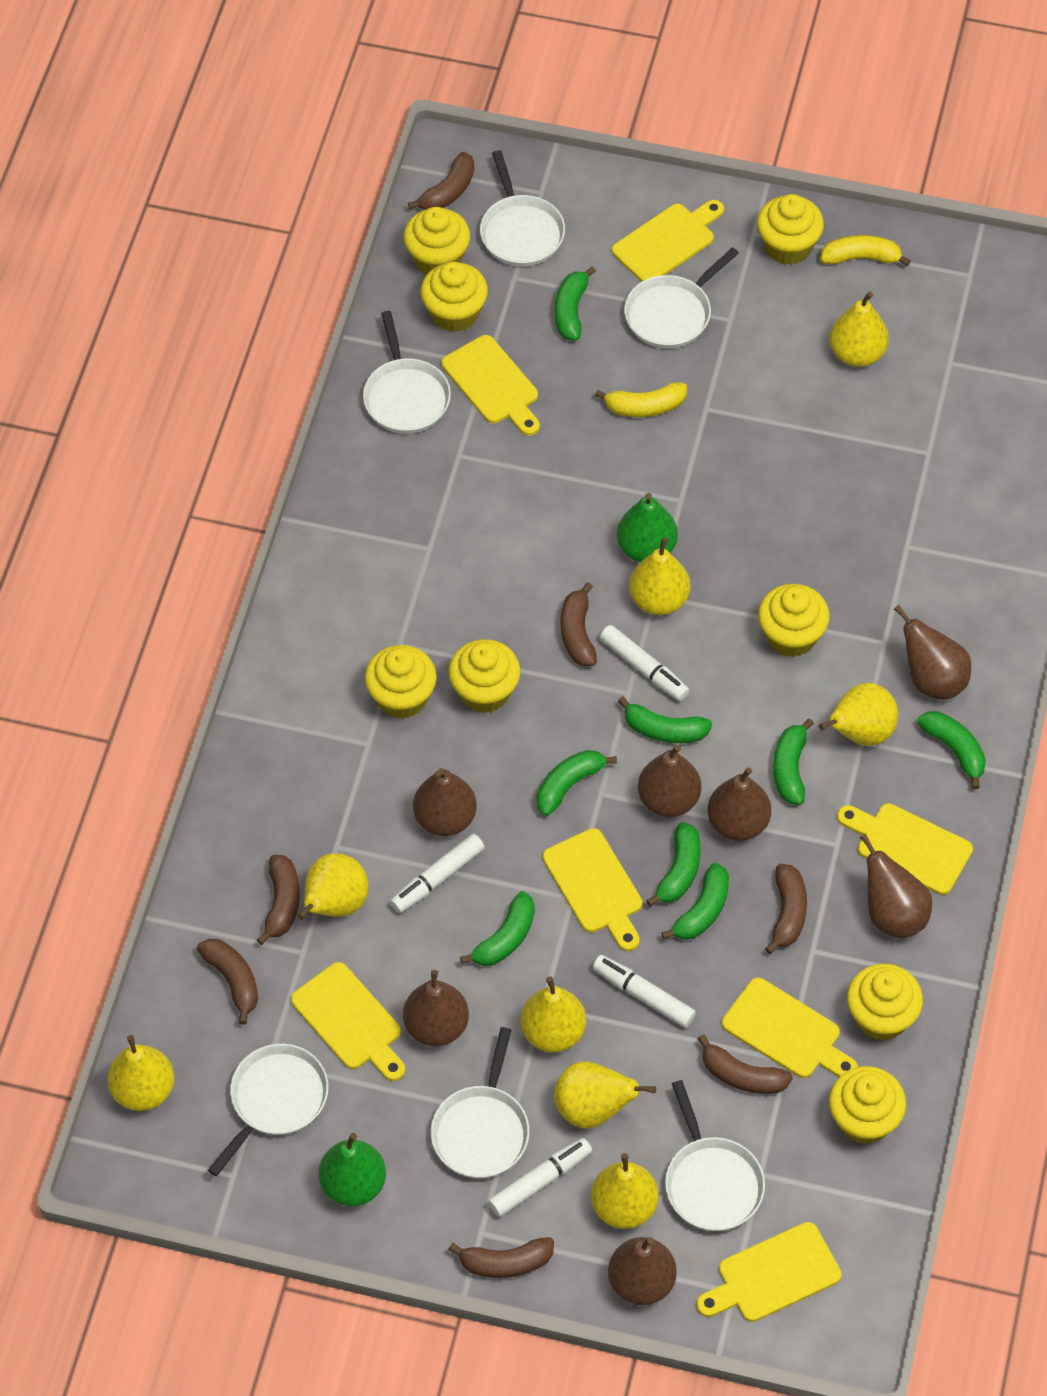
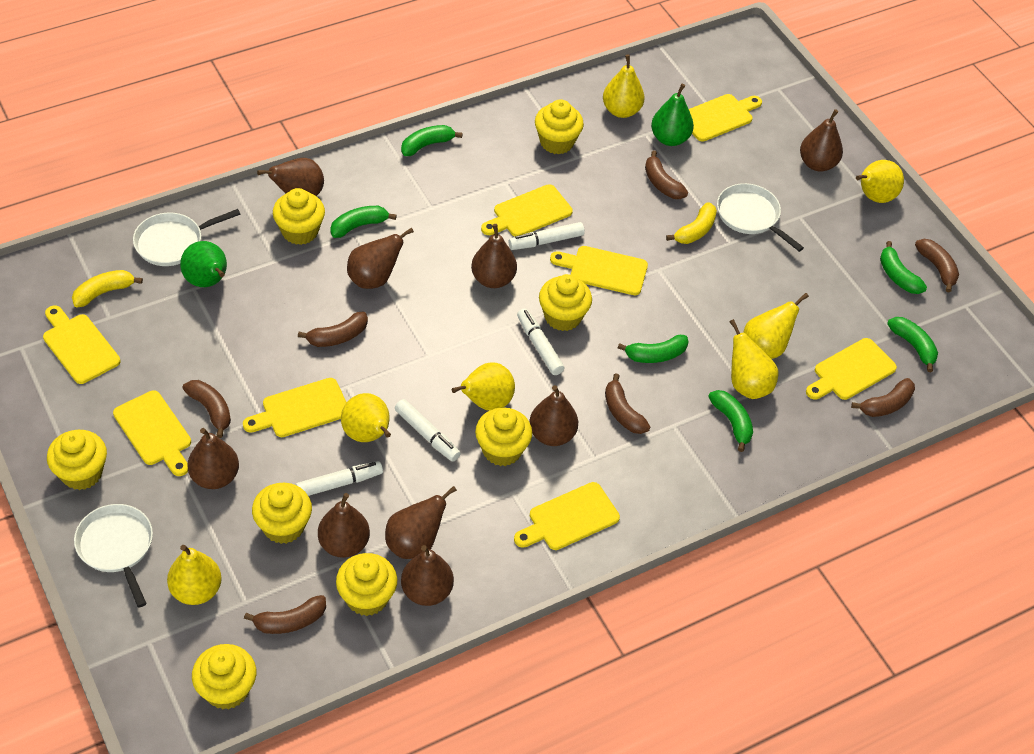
brown pear: [403,970,469,1046] [413,768,477,836] [608,1237,677,1305] [638,745,701,817] [707,767,771,841] [860,834,932,939] [894,605,971,700] = 7 -> [187,428,239,489] [257,158,324,196] [318,493,370,558] [347,228,414,289] [385,486,457,559] [401,545,454,606] [471,224,517,288] [529,385,578,446] [800,109,843,172] = 9
green banana: [460,891,535,966] [537,750,617,816] [555,267,596,341] [618,696,712,743] [646,822,701,907] [661,863,729,940] [773,718,814,805] [917,711,986,789] = 8 -> [330,206,397,238] [401,125,463,156] [618,335,689,363] [708,390,753,452] [880,241,927,294] [887,317,938,372] = 6
white pan: [208,1044,328,1176] [363,311,451,434] [431,1027,530,1178] [480,150,565,267] [624,247,739,348] [665,1080,765,1231] = 6 -> [74,504,153,607] [133,209,241,266] [717,183,804,252] = 3
yellow cutting board: [291,962,405,1081] [441,335,540,436] [543,828,642,951] [612,200,724,282] [696,1222,842,1322] [722,978,858,1078] [837,803,973,895] = 7 -> [43,305,120,384] [113,390,191,476] [243,378,347,437] [481,184,573,236] [514,482,620,550] [550,246,648,295] [689,94,762,142] [806,338,897,400] = 8
yellow pear: [108,1035,175,1111] [297,853,369,920] [520,976,586,1052] [554,1061,656,1129] [591,1153,659,1229] [629,537,691,615] [819,683,899,746] [829,292,889,367] = 8 -> [167,545,222,605] [341,393,391,442] [452,362,515,411] [603,55,644,118] [730,319,778,399] [743,293,809,359] [856,160,904,203] = 7

